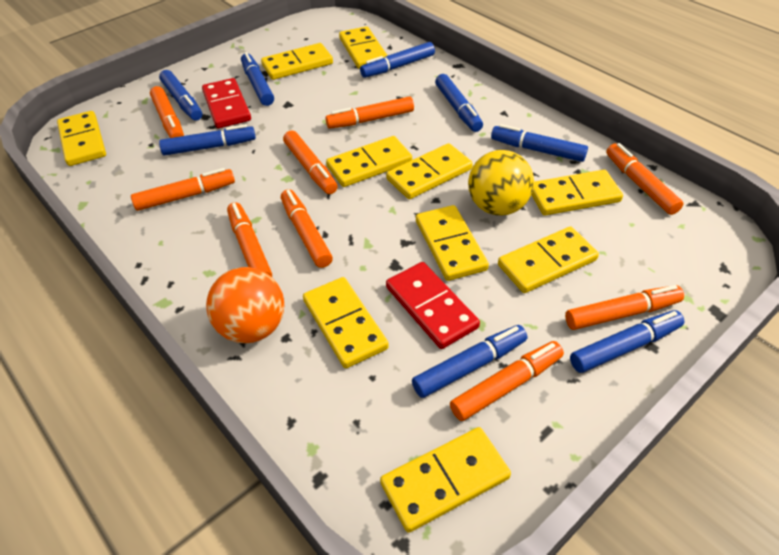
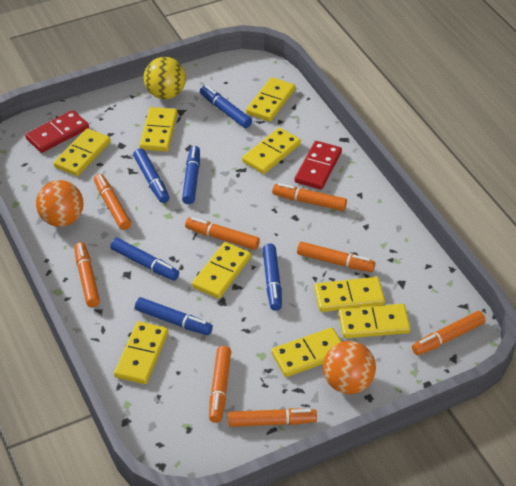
blue marker: [159,70,202,121] [159,124,256,156] [241,52,274,106] [360,42,435,78] [412,325,527,398] [435,74,483,132] [491,124,588,162] [570,310,684,373] = 8 -> [110,238,179,281] [133,148,169,203] [135,297,213,335] [182,146,200,204] [200,85,252,128] [263,243,282,311] = 6
orange ball: [206,267,284,343] = 1 -> [36,180,83,227] [323,341,376,394] = 2
orange marker: [131,168,235,211] [150,86,184,138] [227,202,272,277] [281,189,333,268] [283,130,338,194] [325,96,414,129] [450,341,564,421] [565,285,684,330] [606,143,684,215] = 9 -> [74,242,100,307] [94,174,131,230] [185,217,260,250] [209,346,231,423] [228,408,317,427] [272,183,347,211] [297,242,375,272] [412,311,485,355] = 8
yellow domino: [57,111,106,166] [261,43,333,80] [303,277,389,368] [326,136,412,187] [339,26,388,69] [380,427,511,533] [386,143,473,199] [416,205,489,281] [498,227,599,293] [532,170,623,215] = 10 -> [54,128,111,176] [114,321,168,384] [140,107,178,152] [192,242,251,299] [242,128,301,174] [246,77,295,122] [271,328,342,377] [314,277,385,312] [339,304,410,338] = 9

